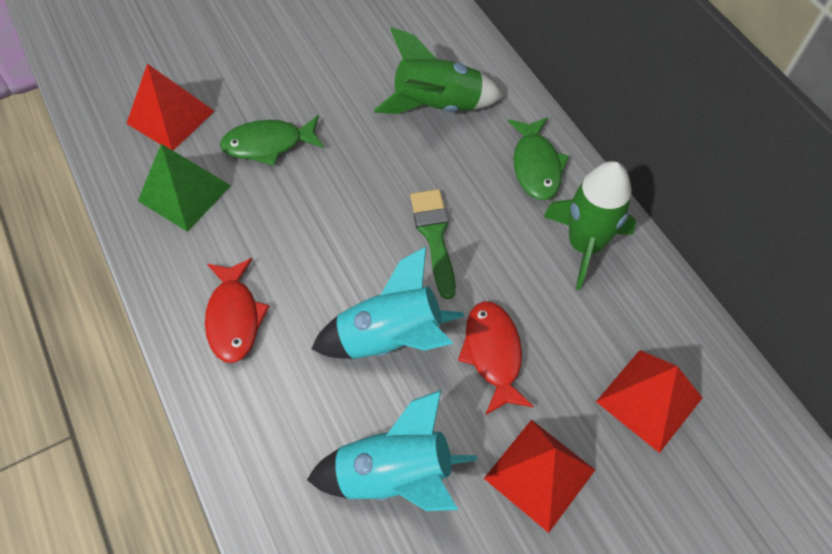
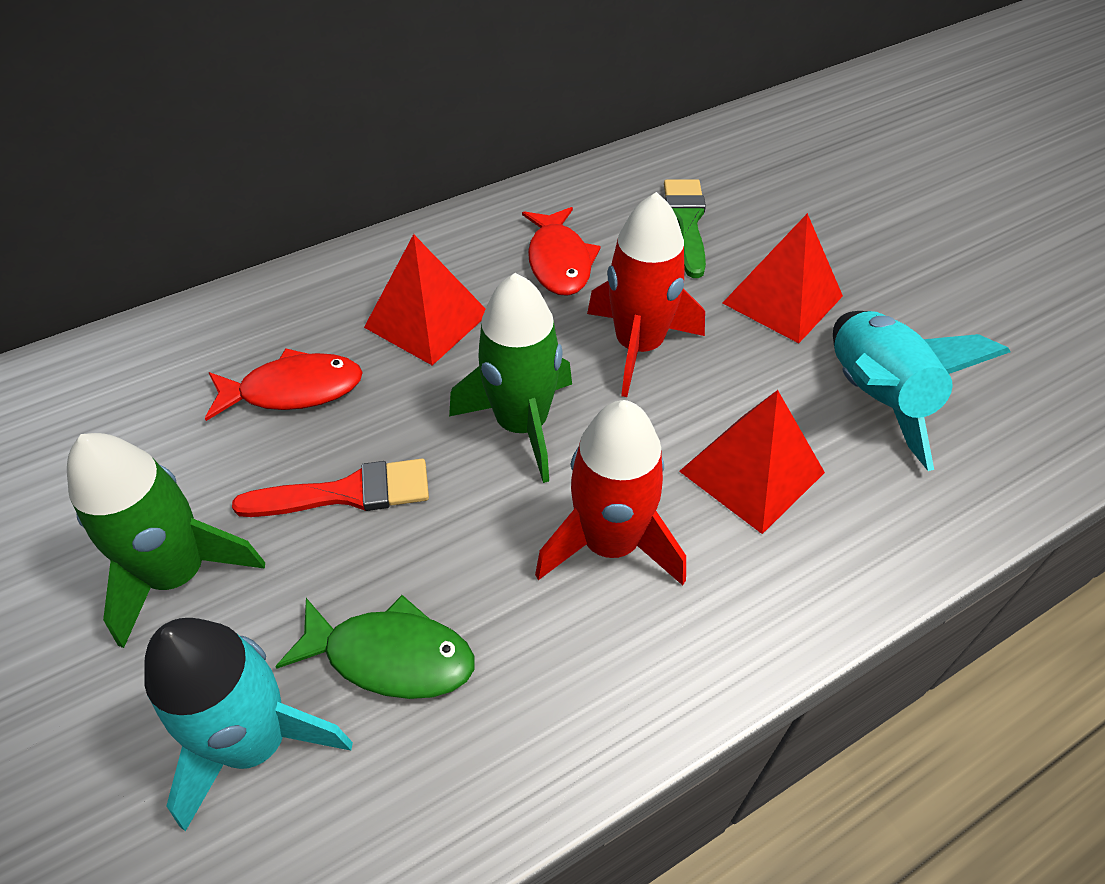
green fish: [220,115,324,166] [508,117,569,200] = 2 -> [275,595,475,699] = 1
green pyramid: [138,144,231,232] = 1 -> none = 0
red brush: none = 0 -> [232,459,429,517] = 1
red rocket: none = 0 -> [535,400,686,585] [587,192,705,397] = 2

